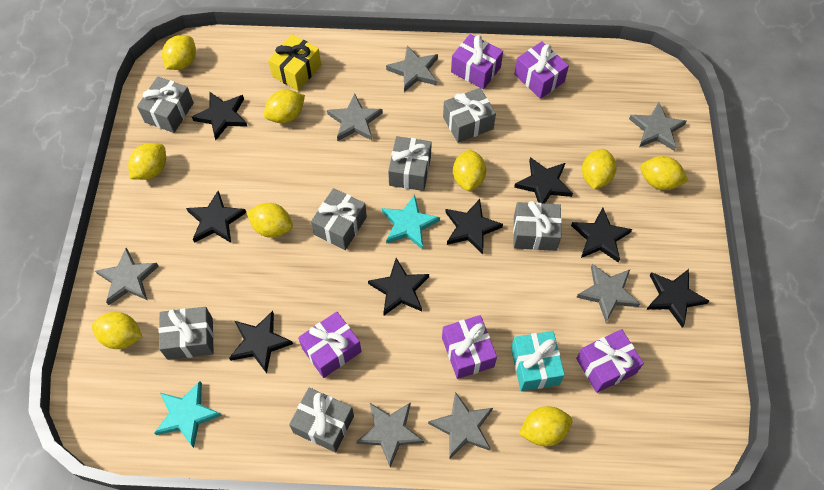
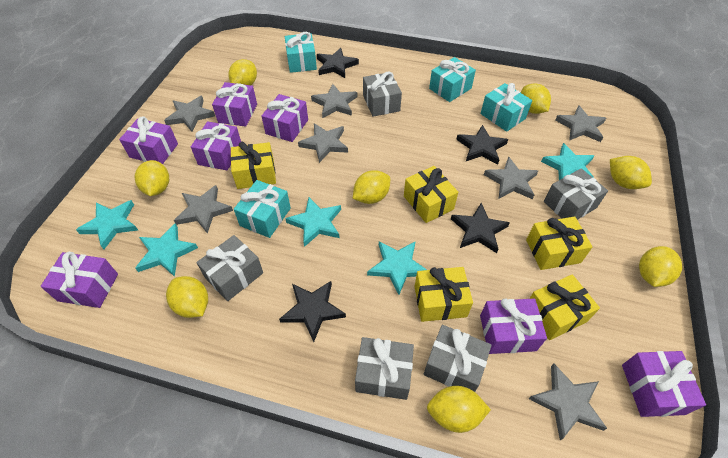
black star: [186,191,246,243] [192,92,248,140] [229,311,293,373] [368,258,429,315] [445,199,503,254] [514,157,573,204] [571,208,632,262] [646,269,709,327] = 8 -> [279,281,346,342] [317,48,359,78] [451,203,510,253] [456,125,508,165] = 4
grey gift: [137,76,194,133] [159,307,214,360] [289,387,354,453] [311,188,367,250] [388,136,432,191] [443,88,496,143] [513,201,562,251] = 7 -> [196,235,263,301] [355,337,414,400] [363,72,402,117] [424,325,492,392] [544,168,608,220] = 5
purple gift: [298,312,361,378] [442,315,497,379] [451,34,503,89] [514,41,569,99] [576,329,644,393] = 5 -> [40,252,118,308] [119,116,178,164] [191,121,241,170] [212,82,257,127] [262,94,308,142] [480,299,547,354] [622,351,706,417] = 7
turquoise gift: [511,331,565,391] = 1 -> [234,180,291,238] [285,32,317,73] [429,57,476,102] [481,83,532,132] = 4
turquoise star: [154,381,222,448] [382,195,440,250] = 2 -> [76,200,138,249] [135,223,198,277] [285,197,341,247] [367,241,427,295] [541,143,594,180] = 5
yellow gift: [268,34,321,91] = 1 -> [230,142,276,189] [404,166,458,223] [414,267,473,322] [526,217,593,270] [529,274,600,340] = 5
yellow lemon: [92,312,142,349] [128,143,166,180] [162,35,196,70] [246,203,293,238] [264,90,305,123] [453,149,486,191] [519,406,573,446] [582,149,616,189] [640,156,688,190] = 9 -> [135,160,169,196] [166,276,208,318] [228,59,257,85] [353,170,390,204] [427,386,491,433] [521,83,551,114] [610,156,652,189] [639,246,682,287] = 8

